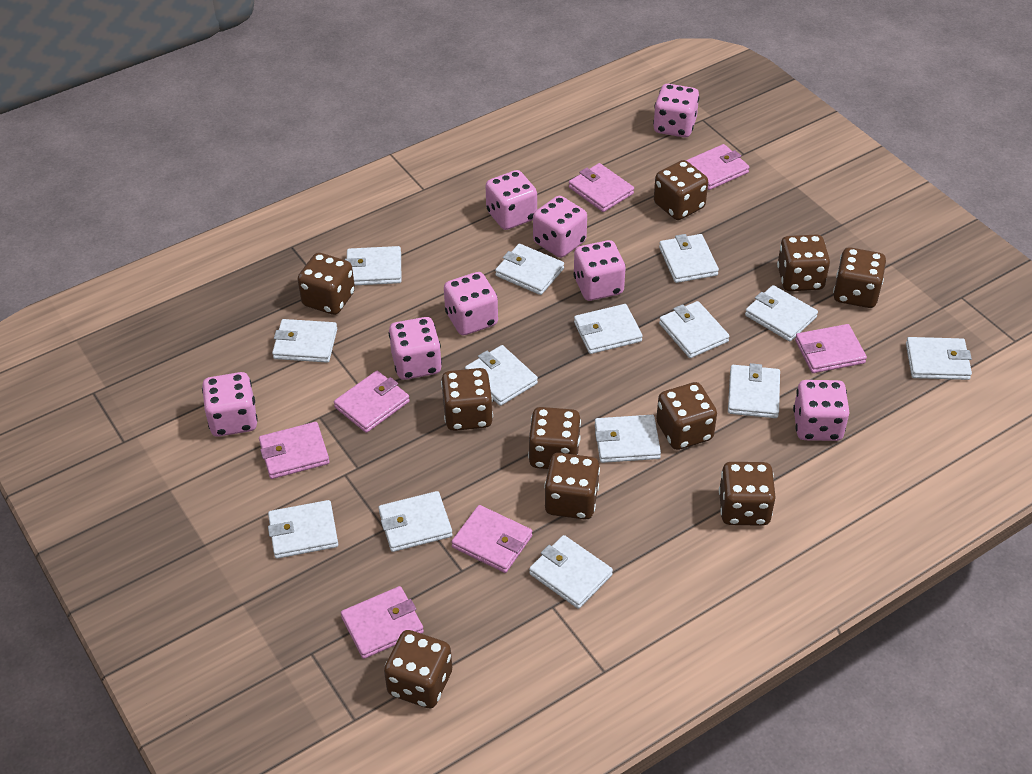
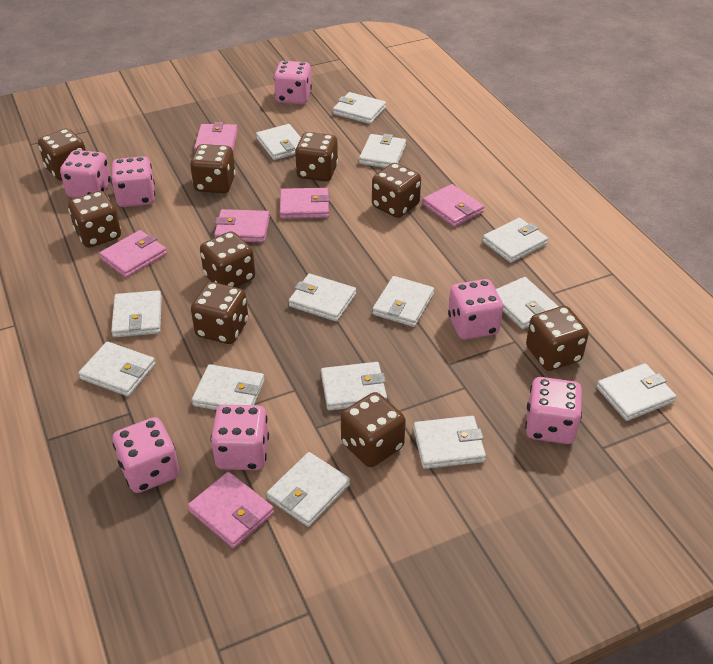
brown dice: [297,253,355,315] [384,630,452,708] [441,368,493,431] [528,407,581,469] [544,453,600,520] [654,160,708,220] [656,382,717,450] [719,462,776,526] [777,234,830,291] [833,247,886,308] = 10 -> [38,128,86,181] [68,191,121,248] [190,144,236,193] [191,282,248,344] [200,231,255,287] [295,132,338,182] [341,392,406,467] [372,163,421,218] [526,306,589,371] = 9
pink dice: [202,372,258,437] [389,317,442,380] [444,272,498,335] [485,170,537,230] [533,196,587,258] [573,240,626,301] [653,84,699,137] [793,380,850,441] = 8 -> [60,150,111,198] [111,156,155,207] [113,417,179,493] [211,405,269,470] [274,61,312,104] [448,279,503,340] [525,377,582,444] = 7
pink wallet: [259,422,330,479] [334,371,410,433] [341,586,424,659] [451,505,532,573] [569,163,634,212] [686,144,749,190] [795,324,867,373] = 7 -> [99,230,167,278] [188,472,274,548] [194,122,238,151] [214,209,270,242] [280,188,330,219] [422,184,484,227] = 6

